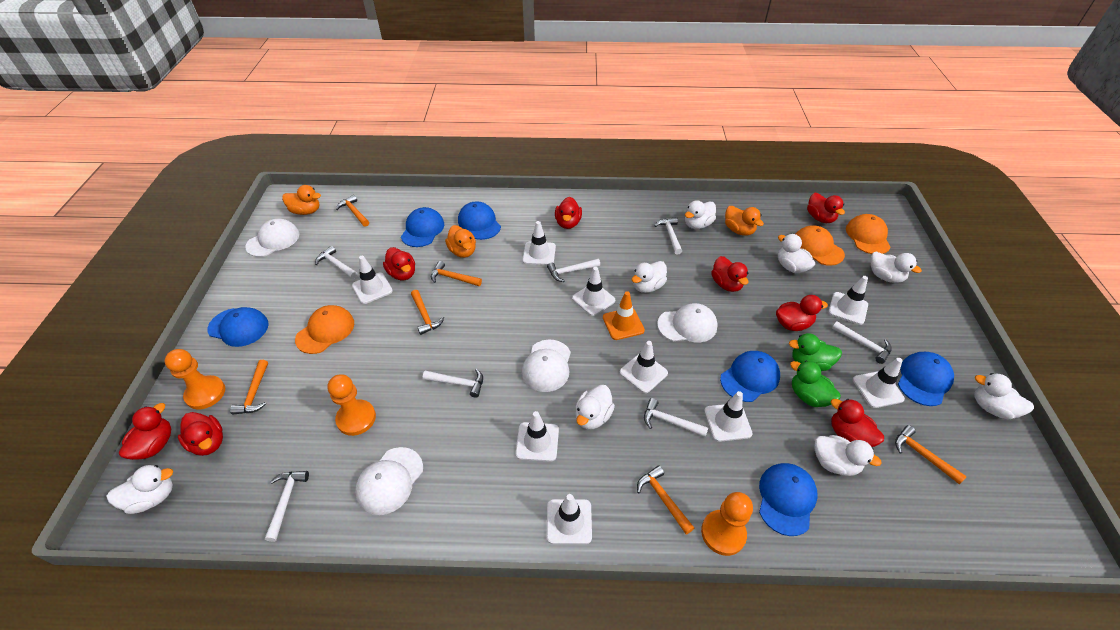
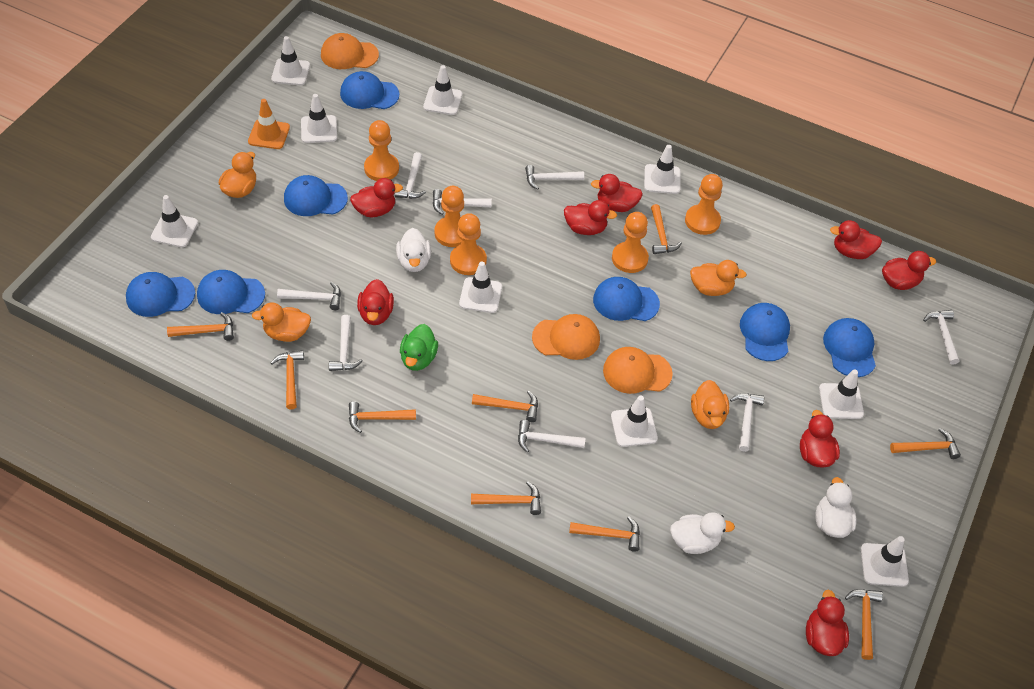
blue cap: [207,307,268,347] [401,207,444,247] [458,201,501,240] [720,351,780,402] [759,463,818,536] [898,352,954,406] = 6 -> [126,272,195,317] [197,270,265,314] [284,175,348,216] [340,71,399,109] [593,277,660,321] [740,303,790,361] [823,318,876,377] = 7
green duck: [789,333,842,371] [790,361,841,407] = 2 -> [400,324,438,371] = 1
orange duck: [282,185,321,215] [445,225,476,258] [725,206,764,236] = 3 -> [219,152,256,198] [252,302,311,342] [690,260,747,296] [691,380,729,429] = 4
orange hammer: [230,360,268,415] [336,195,369,227] [411,290,444,335] [431,261,482,286] [637,466,694,535] [895,425,967,484] = 6 -> [167,312,234,341] [271,350,304,410] [349,402,416,433] [471,482,541,515] [472,391,538,422] [569,517,640,552] [651,204,682,254] [845,589,883,660] [890,428,961,459] = 9
orange pawn: [165,349,225,410] [327,374,376,436] [701,492,753,556] = 3 -> [364,120,399,181] [434,186,464,247] [450,213,487,275] [612,212,649,273] [685,174,723,235] = 5
white cap: [245,218,300,257] [355,447,423,515] [522,340,571,392] [657,303,718,342] = 4 -> none = 0
white duck: [107,465,173,514] [575,385,615,430] [632,261,667,293] [685,200,716,229] [778,234,815,273] [814,435,882,476] [870,252,922,283] [974,373,1034,420] = 8 -> [396,228,431,272] [670,512,735,554] [815,477,857,538] = 3
white hammer: [265,471,309,542] [315,246,358,279] [423,369,483,398] [547,259,600,282] [644,398,708,437] [655,217,682,254] [832,321,892,364] = 7 -> [277,282,341,310] [329,315,363,371] [395,152,426,199] [433,189,492,215] [518,420,586,453] [525,165,584,190] [730,393,764,452] [923,310,960,364] = 8

